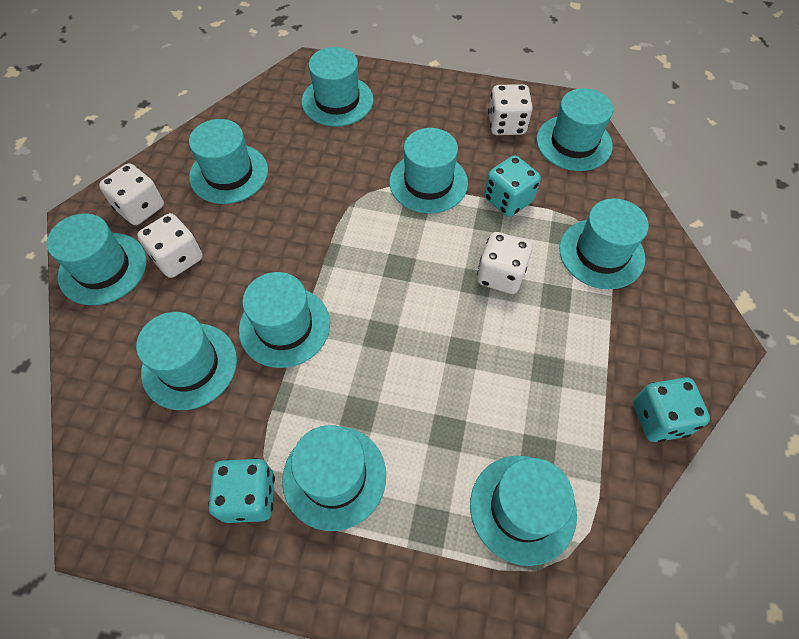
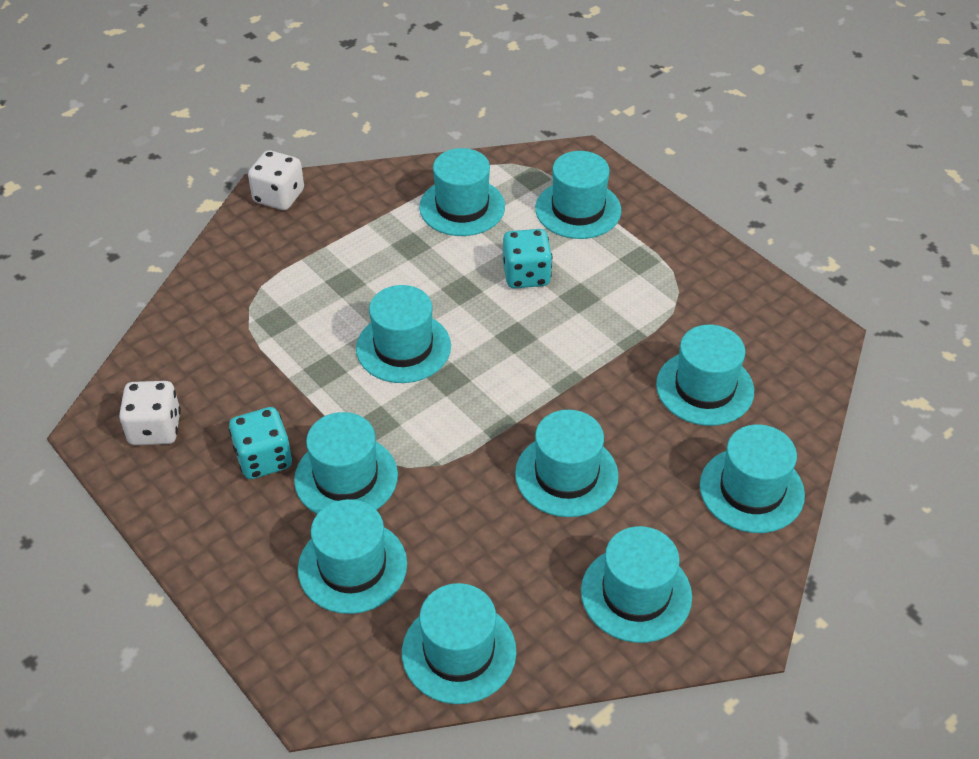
turquoise dice: [208,458,275,523] [484,155,541,217] [633,377,710,442] = 3 -> [229,407,292,479] [503,229,552,288] = 2
white dice: [99,163,164,225] [137,213,203,278] [477,232,532,294] [488,84,533,135] = 4 -> [119,381,181,445] [248,150,304,210] = 2

